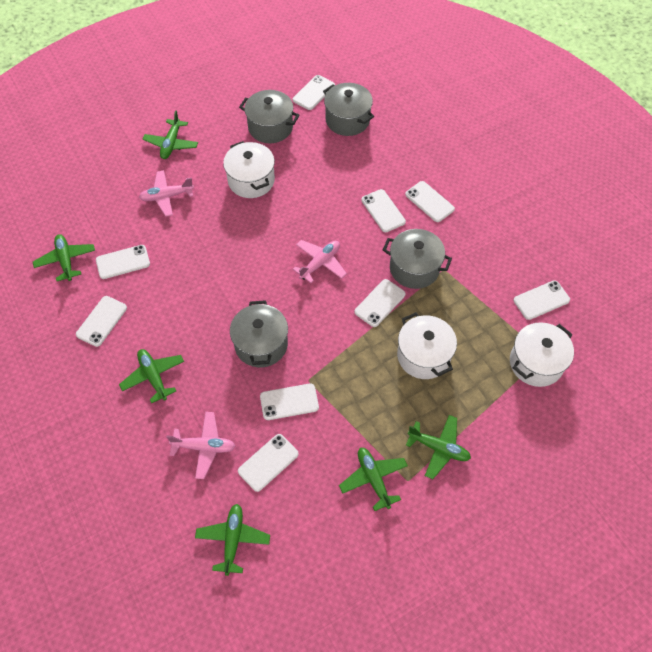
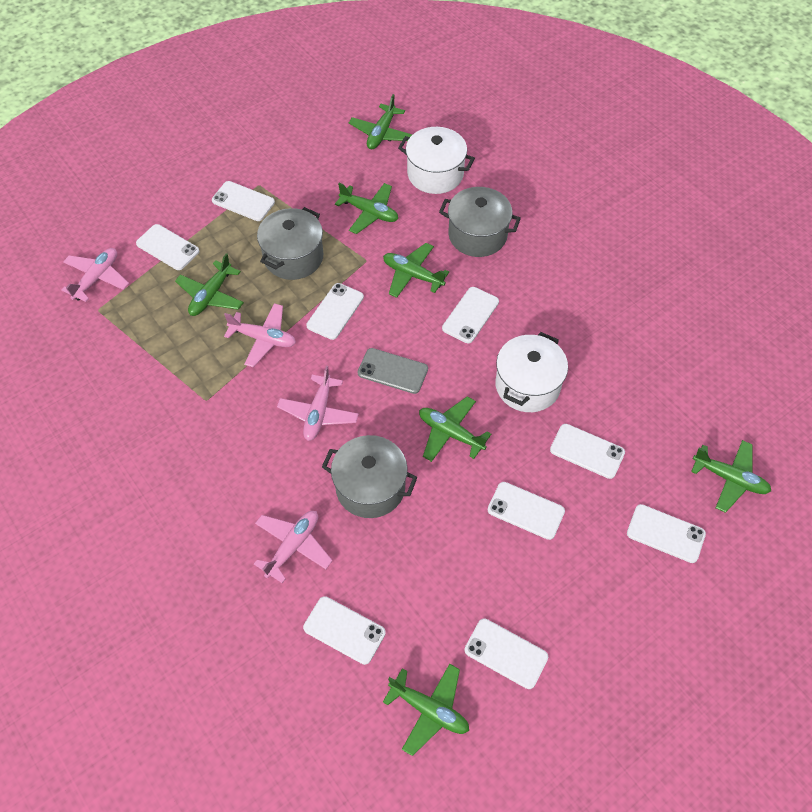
green plane: [33,234,95,281] [119,349,184,403] [143,111,198,159] [195,504,270,576] [339,447,408,511] [406,415,471,479] = 6 -> [175,253,244,316] [335,183,398,234] [349,94,412,149] [383,243,449,298] [383,664,469,756] [419,396,491,462] [691,440,771,513] = 7
grey phone: none = 0 -> [358,348,428,394] = 1
grey pot: [230,300,288,367] [239,90,300,143] [323,83,374,136] [383,229,452,289] = 4 -> [257,207,324,280] [322,435,418,518] [439,187,521,257] = 3
pink plane: [139,170,194,217] [166,412,235,479] [293,240,347,283] = 3 -> [62,248,129,302] [224,303,296,367] [254,511,333,583] [277,366,359,441] = 4
white pot: [223,141,275,198] [397,312,457,379] [510,322,574,387] = 3 -> [398,127,475,194] [495,332,568,412] = 2

